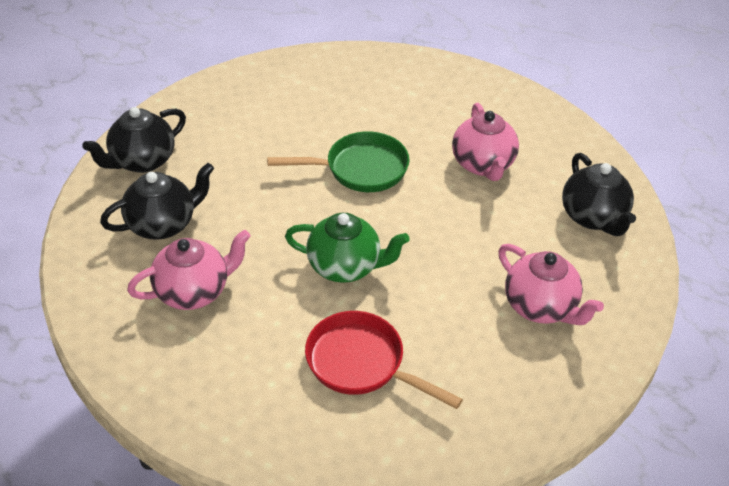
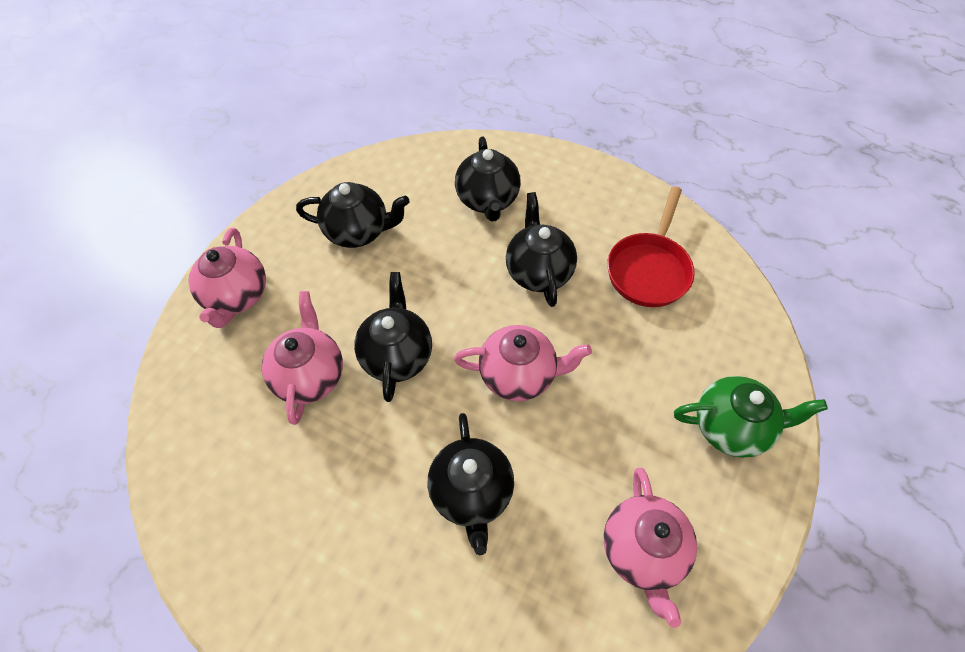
black teapot: [82,107,186,173] [100,163,214,240] [562,153,636,236] = 3 -> [296,182,410,248] [354,272,432,402] [428,413,514,555] [455,137,521,221] [506,192,577,307] = 5
green pan: [267,131,409,192] = 1 -> none = 0
pink teapot: [127,230,251,310] [452,103,519,181] [498,244,604,325] = 3 -> [188,228,266,328] [262,291,343,425] [454,325,592,401] [604,468,697,628] = 4

